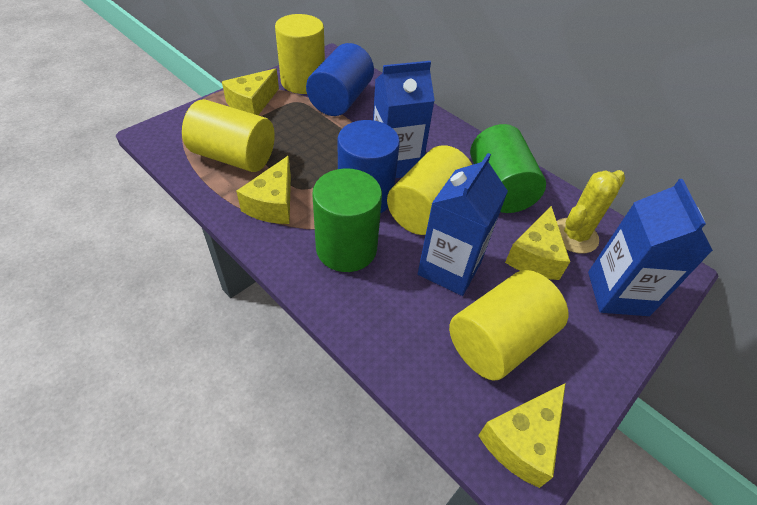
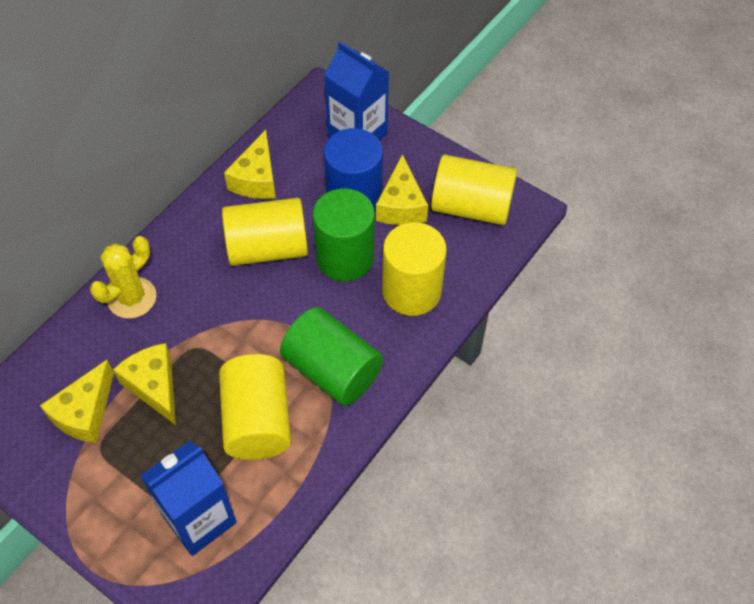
blue carton: [373,61,435,178] [418,153,508,296] [588,179,713,316] = 3 -> [140,441,237,556] [324,41,389,141] = 2
blue cylinder: [306,43,374,116] [338,120,400,213] = 2 -> [324,128,383,211] = 1

